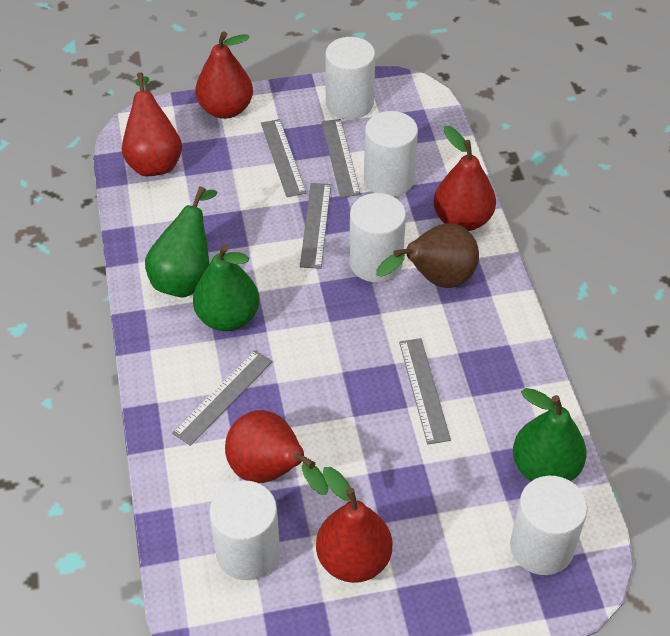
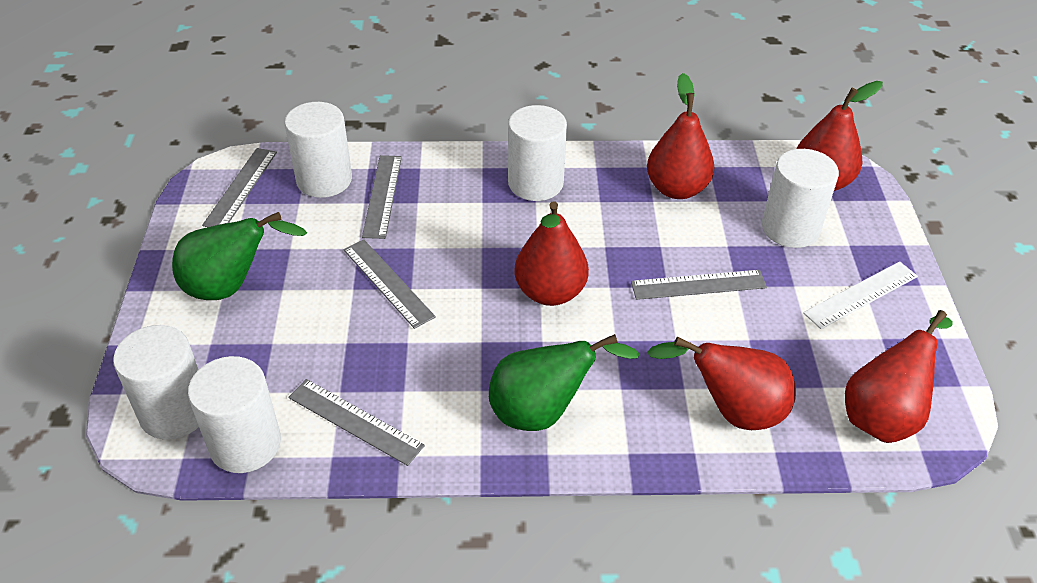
brown pear: [376,223,479,288] = 1 -> none = 0
green pear: [145,186,217,297] [193,244,259,331] [513,388,587,481] = 3 -> [172,212,307,300] [489,334,640,431] = 2
white ruler: none = 0 -> [803,261,918,329] = 1

